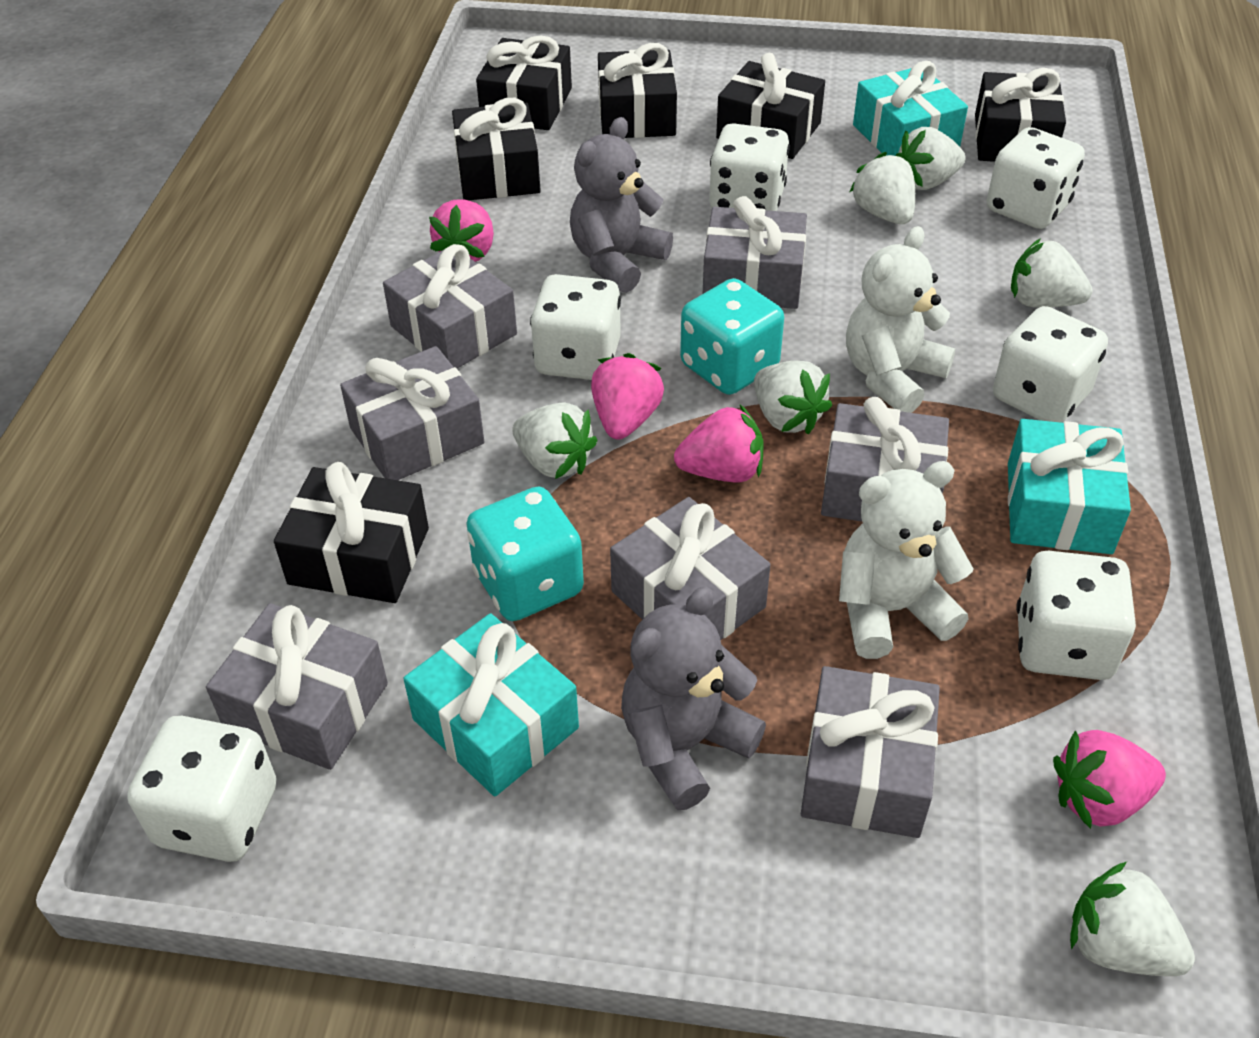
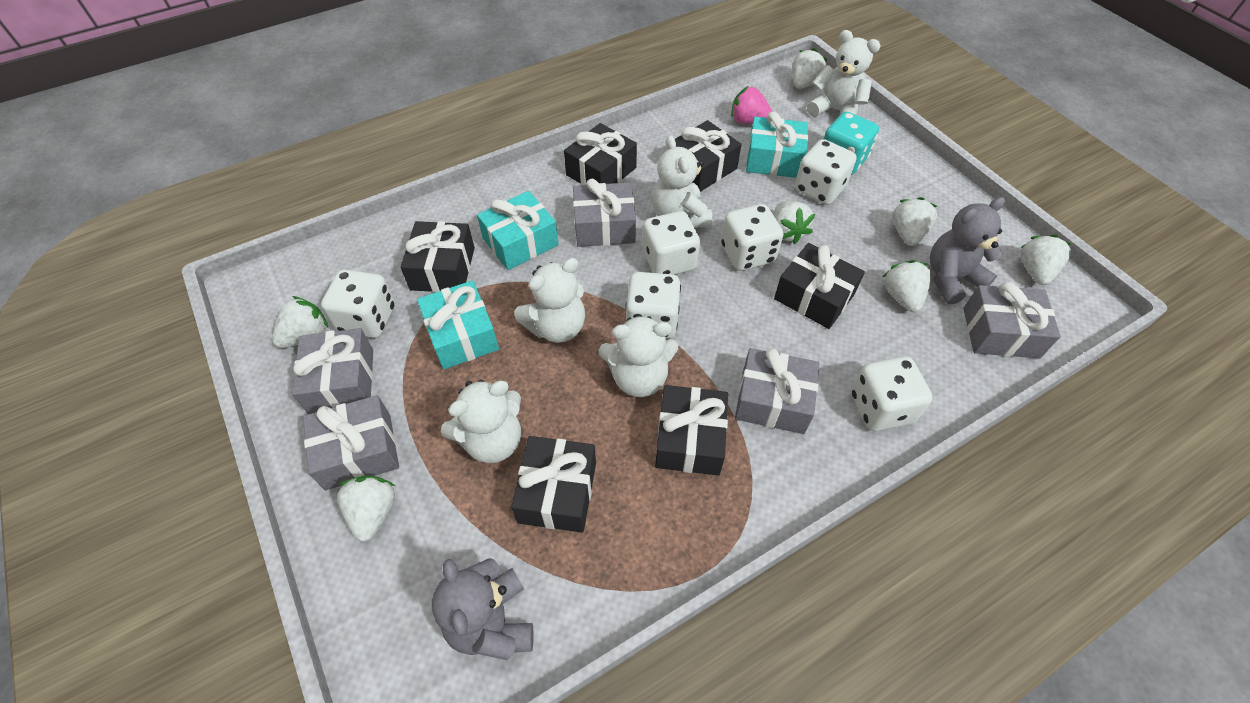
grey gift: [206,603,388,770] [340,346,484,480] [383,244,517,368] [610,497,770,640] [703,196,807,309] [801,666,940,838] [821,397,949,521] = 7 -> [292,328,373,414] [303,395,399,490] [573,179,636,247] [735,348,820,434] [963,282,1061,358] = 5
pink strawberry: [429,200,494,262] [591,353,664,440] [674,405,763,482] [1053,730,1166,829] = 4 -> [731,86,772,124] = 1
turquoise dice: [466,487,584,621] [680,278,784,395] = 2 -> [824,112,879,175] = 1
white strawberry: [512,402,598,479] [754,361,832,435] [850,152,915,224] [896,127,966,190] [1011,238,1093,307] [1070,862,1195,976] = 6 -> [272,296,328,348] [337,475,395,542] [774,201,815,244] [792,48,828,89] [883,260,931,312] [892,197,937,246] [1020,235,1071,285] = 7
white teddy bear: [839,461,974,659] [846,226,956,413] = 2 -> [441,379,521,463] [514,258,585,343] [599,314,678,397] [652,135,712,228] [807,30,881,117] = 5

